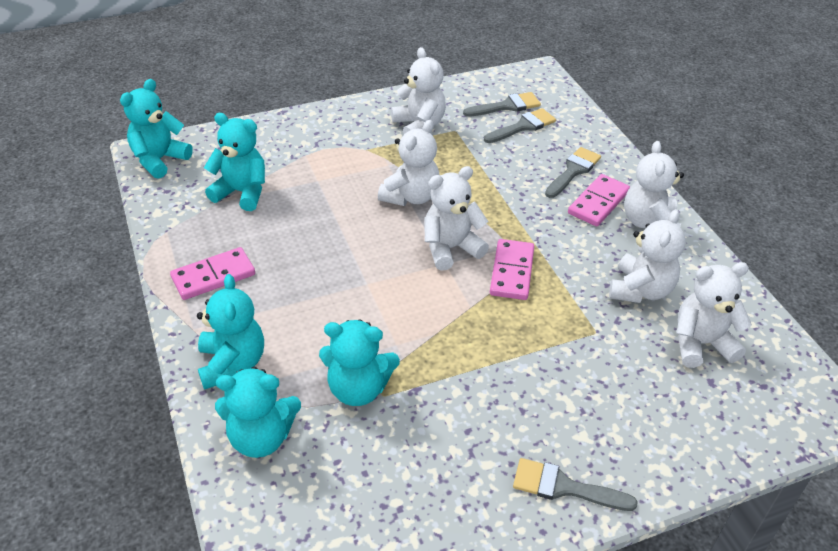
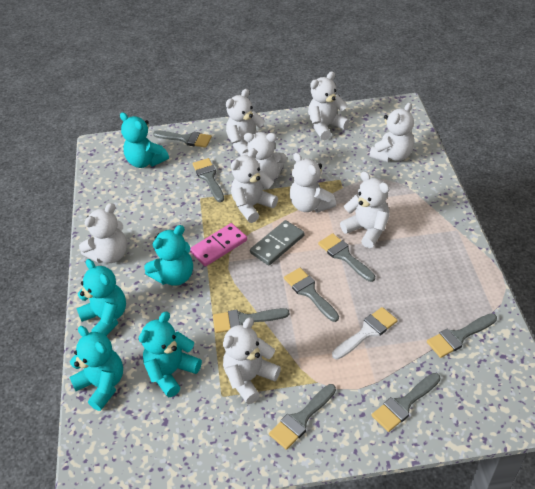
grey brush: [463,92,541,117] [484,108,556,143] [513,458,638,511] [545,147,601,198] = 4 -> [153,131,212,148] [192,158,224,202] [213,308,289,333] [269,384,336,450] [284,268,339,322] [318,233,375,282] [371,373,440,432] [427,313,497,358] = 8
grey domino: none = 0 -> [250,220,304,265] = 1
pink domino: [170,247,255,300] [490,239,534,300] [568,174,630,226] = 3 -> [190,223,247,266] = 1
white brush: none = 0 -> [332,307,398,360] = 1
white teddy bear: [378,120,440,206] [391,47,446,135] [424,166,489,271] [609,209,686,303] [624,141,684,228] [676,262,752,368] = 6 -> [79,203,127,263] [223,317,281,404] [226,89,265,155] [231,148,278,223] [241,132,287,181] [290,153,336,213] [308,71,350,140] [340,171,389,248] [369,102,414,162] = 9

